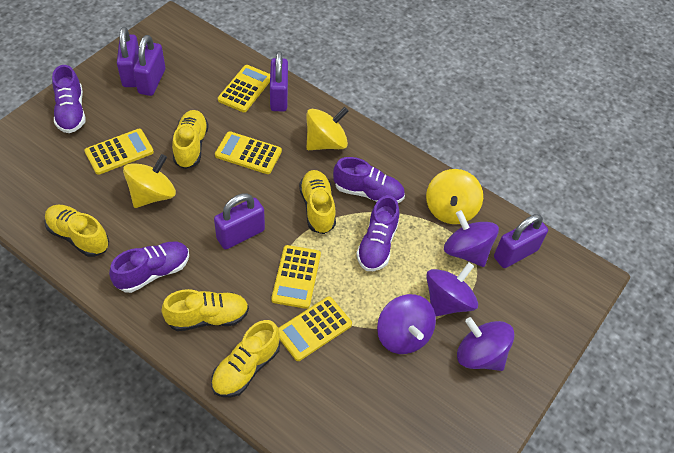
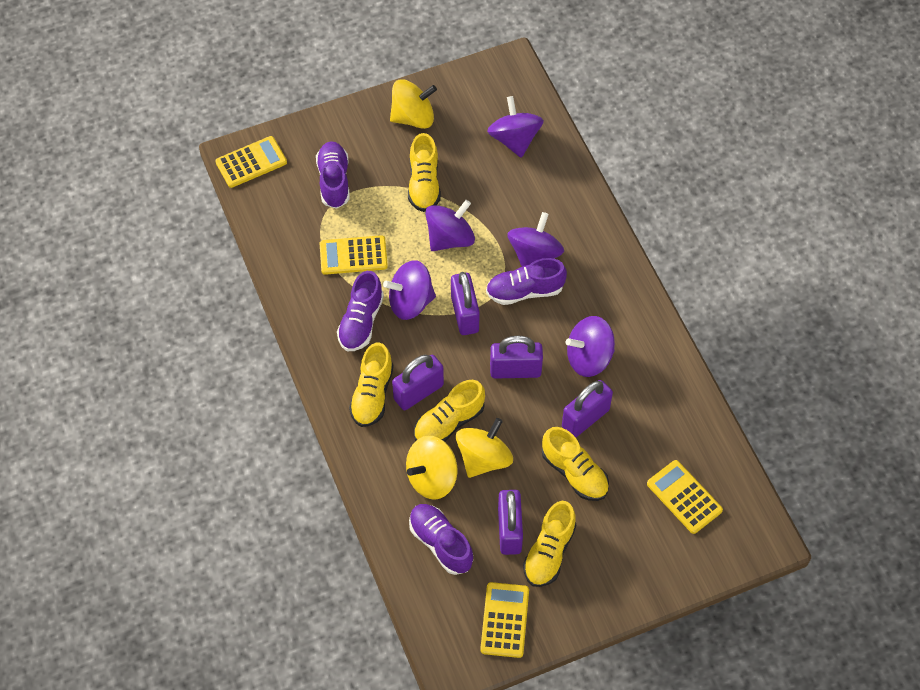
purple spinning top: [377,294,436,354] [426,262,478,316] [444,210,499,267] [457,317,515,371] = 4 -> [383,260,436,320] [425,200,475,251] [487,96,544,158] [507,212,564,267] [566,316,615,377] = 5
yellow calculator: [84,129,154,175] [215,131,282,174] [218,65,270,112] [271,245,321,309] [279,296,352,361] = 5 -> [215,136,287,188] [320,235,388,275] [480,582,529,658] [647,460,723,534] = 4

